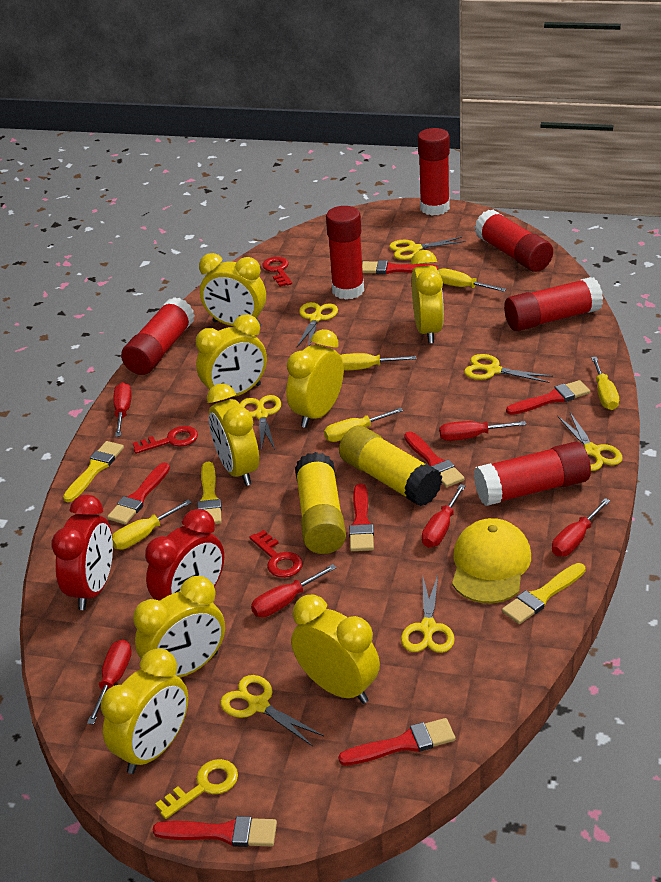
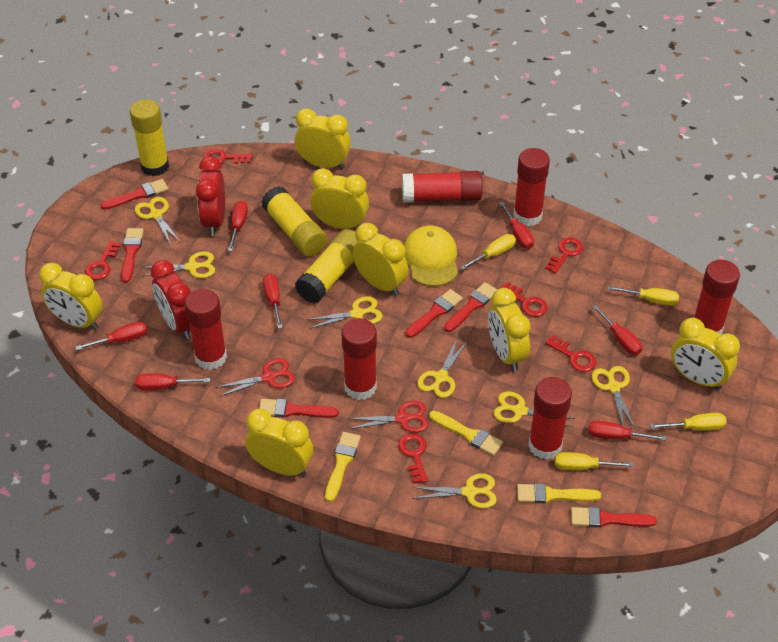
red brush: [107,463,170,525] [153,816,277,847] [338,718,456,766] [349,484,374,551] [362,260,438,274] [404,431,465,487] [506,380,590,415] = 7 -> [100,179,169,210] [121,228,144,283] [259,399,339,418] [406,289,463,338] [444,282,497,332] [571,507,657,528] = 6
red key: [133,426,198,454] [249,530,303,578] [262,257,292,287] = 3 -> [85,241,121,280] [203,149,253,164] [398,433,428,483] [500,282,548,317] [545,238,583,274] [545,335,596,372] = 6
red scissors: none = 0 -> [215,358,295,397] [347,401,429,433] = 2
red screwdriver: [87,639,132,725] [113,382,132,437] [251,564,337,617] [422,484,466,548] [439,421,526,441] [552,498,610,556] = 6 -> [75,322,147,351] [135,374,210,390] [228,201,248,251] [263,274,283,329] [499,201,534,249] [588,421,666,441] [592,305,642,355] = 7
yellow clock: [101,648,188,774] [133,576,225,678] [196,314,267,403] [199,253,266,326] [207,384,259,486] [286,329,344,428] [291,595,380,704] [411,250,444,343] = 8 -> [39,263,103,330] [245,409,314,477] [295,108,351,169] [310,168,369,229] [353,223,409,296] [488,288,531,371] [671,318,740,390] = 7
yellow glue stick: [295,452,346,554] [339,426,442,506] = 2 -> [130,99,169,176] [261,186,327,256] [295,229,358,304] = 3
yellow key: [155,759,238,819] = 1 -> none = 0
yellow screwdriver: [112,499,192,550] [324,408,403,442] [340,353,416,371] [438,269,506,292] [591,357,619,410] = 5 -> [460,234,516,270] [555,452,633,470] [608,286,679,306] [650,413,727,431] = 4

